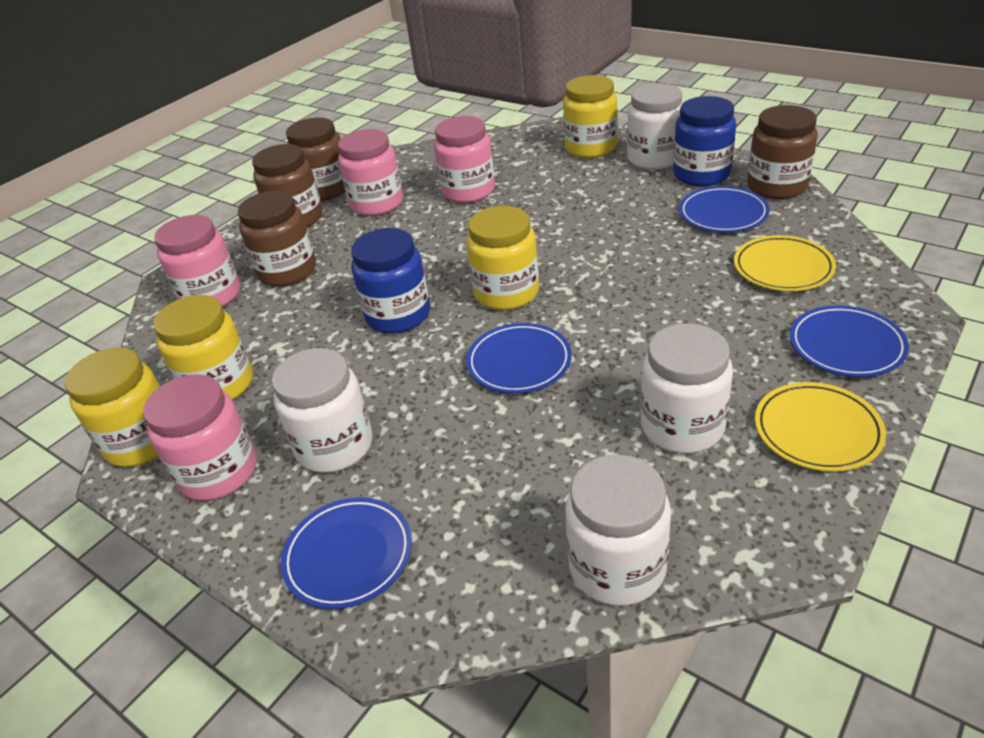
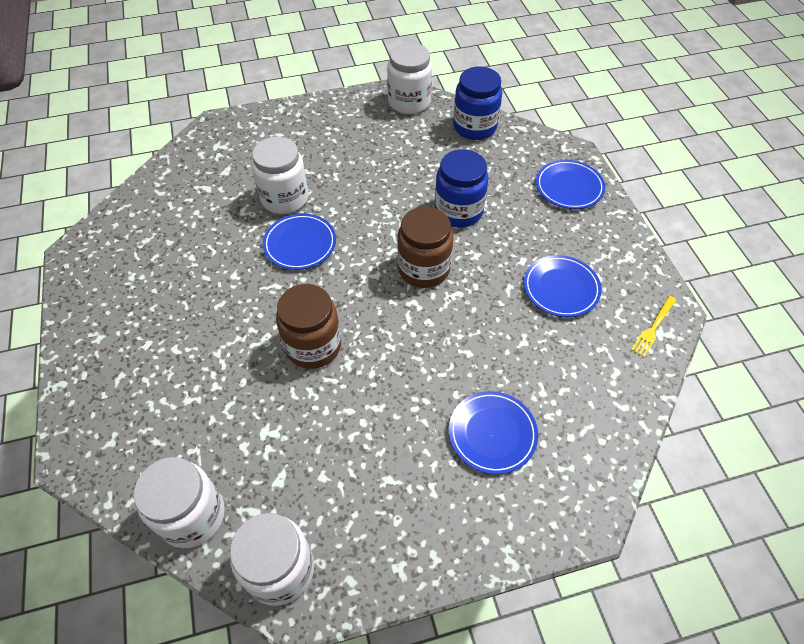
brown jar: [238,191,316,287] [252,144,322,227] [286,118,345,201] [747,105,818,199] = 4 -> [276,284,341,369] [397,207,453,288] = 2
pink jar: [143,374,257,501] [154,215,240,307] [338,129,403,216] [434,116,495,203] = 4 -> none = 0
yellow fork: none = 0 -> [631,296,677,357] = 1
yellow jar: [65,347,160,467] [153,295,253,400] [466,206,539,310] [563,75,617,158] = 4 -> none = 0
yellow plate: [734,235,836,291] [755,382,886,472] = 2 -> none = 0

